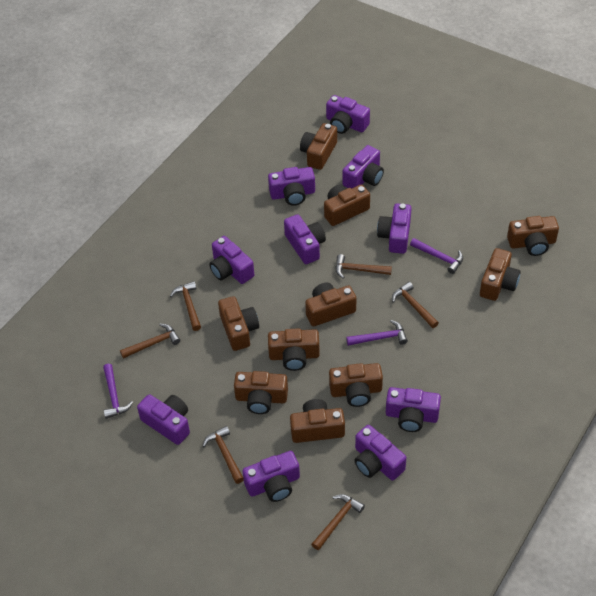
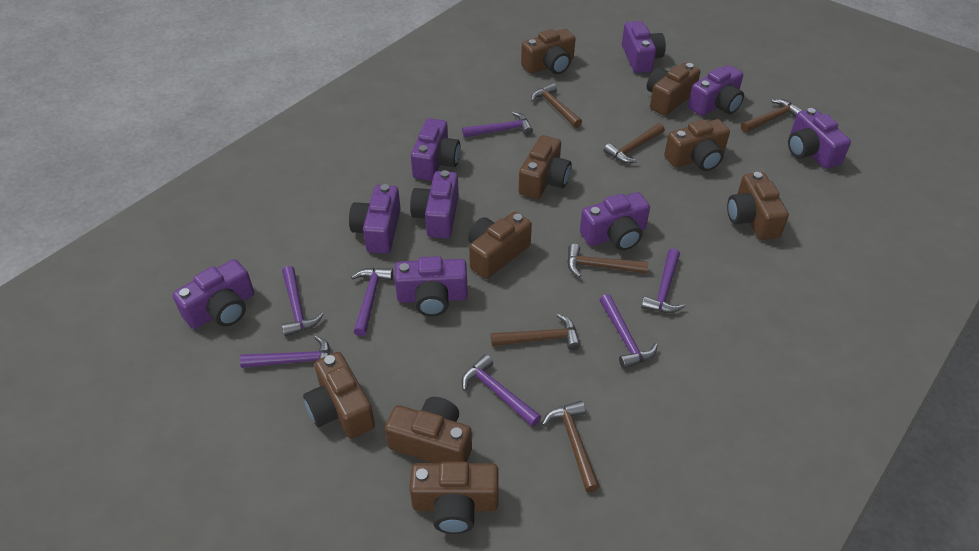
brown camera: [218,296,259,351] [234,371,288,414] [268,328,320,371] [290,399,345,443] [300,123,337,170] [305,283,356,326] [324,184,370,226] [329,363,383,407] [480,248,521,301] [507,216,559,256] = 10 -> [303,352,375,439] [385,397,472,463] [409,462,499,534] [468,212,532,279] [519,135,572,199] [521,29,575,74] [647,63,700,116] [664,119,730,171] [727,172,789,240] = 9
purple camera: [137,394,190,445] [209,236,254,284] [242,451,300,502] [268,167,315,206] [284,214,326,264] [326,95,370,134] [342,145,384,189] [354,425,406,480] [377,203,412,254] [386,387,441,432] = 10 -> [172,259,254,329] [349,184,401,254] [395,256,468,316] [410,170,459,238] [411,118,461,181] [580,192,650,251] [622,21,666,73] [688,65,744,116] [788,108,851,169] = 9
purple hammer: [103,364,133,419] [346,320,408,346] [410,238,463,274] = 3 -> [240,335,331,368] [282,266,324,337] [351,268,393,336] [462,112,533,138] [462,354,541,427] [600,294,658,369] [641,249,685,313] = 7

